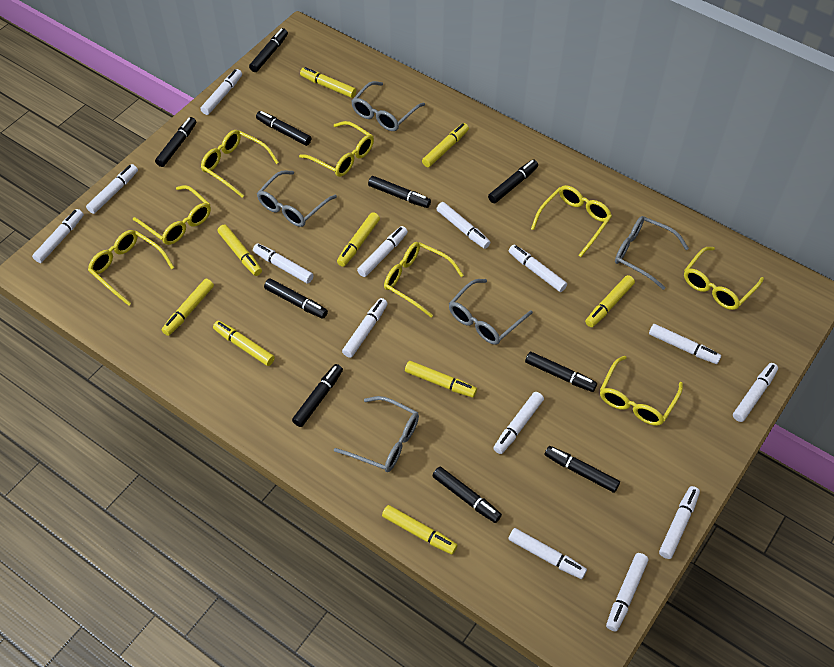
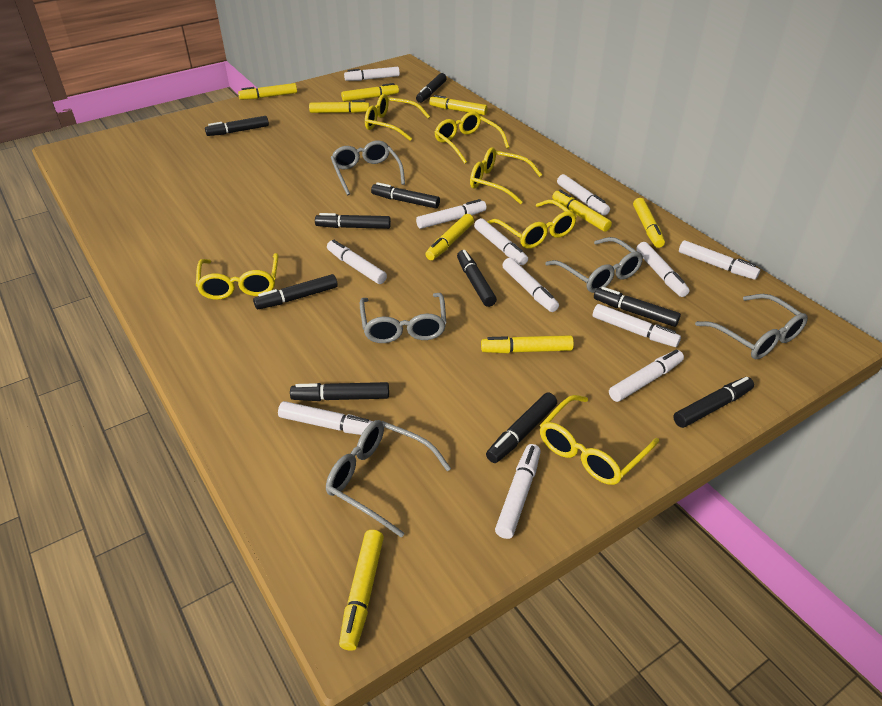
white marker: [32,209,84,263] [86,164,138,214] [200,69,242,115] [253,243,314,284] [342,298,388,358] [357,226,408,277] [437,202,490,249] [493,392,544,454] [508,528,587,579] [509,245,567,292] [606,553,649,632] [649,324,721,364] [659,486,700,559] [733,363,778,422] = 14 -> [278,401,373,435] [327,239,387,284] [344,67,400,81] [416,199,486,229] [474,218,528,265] [495,444,541,539] [502,258,559,312] [557,174,610,215] [593,304,681,347] [609,349,684,402] [636,242,689,297] [679,240,760,280] = 12
yellow glasses: [88,230,175,306] [133,185,211,245] [201,130,279,198] [299,121,374,177] [384,242,464,318] [531,185,612,257] [600,356,683,426] [684,247,764,310] = 8 -> [196,253,279,300] [365,94,430,140] [435,111,509,164] [470,147,542,204] [487,199,577,249] [540,395,659,485] = 6

